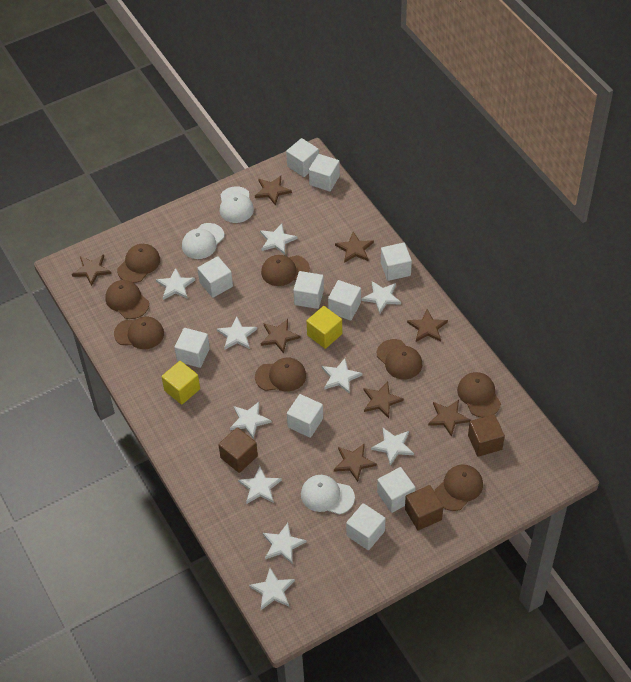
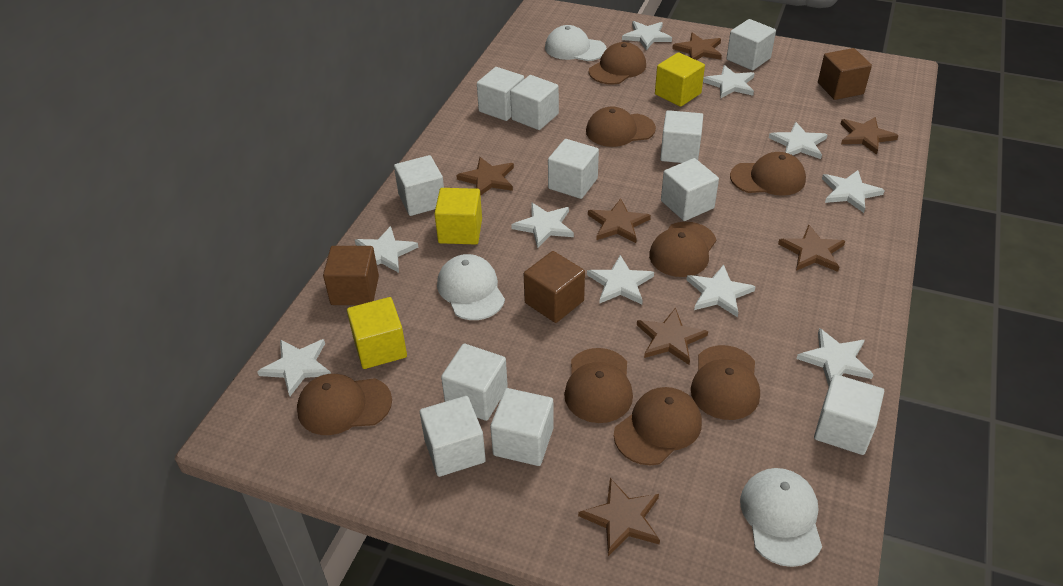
brown star: [72,254,111,286] [255,176,292,206] [261,319,301,353] [334,444,377,482] [335,232,374,263] [364,382,404,418] [407,309,448,342] [428,400,471,437] = 8 -> [456,157,514,196] [578,478,660,556] [588,199,651,243] [637,308,708,365] [672,32,722,60] [778,225,845,272] [841,117,899,155] = 7
white cube: [174,328,210,368] [197,256,233,298] [286,138,319,177] [287,394,323,438] [293,271,324,309] [309,154,340,192] [328,280,361,320] [346,503,385,550] [377,467,416,513] [381,243,412,281] = 10 -> [394,155,444,216] [420,396,486,477] [441,344,508,421] [477,67,524,121] [490,388,554,466] [510,75,559,130] [548,139,599,199] [660,110,703,163] [661,158,719,221] [727,19,776,70] [814,374,884,455] = 11
yellow cube: [161,361,200,405] [306,306,342,349] = 2 -> [347,297,407,369] [434,188,482,245] [655,52,705,107] = 3

